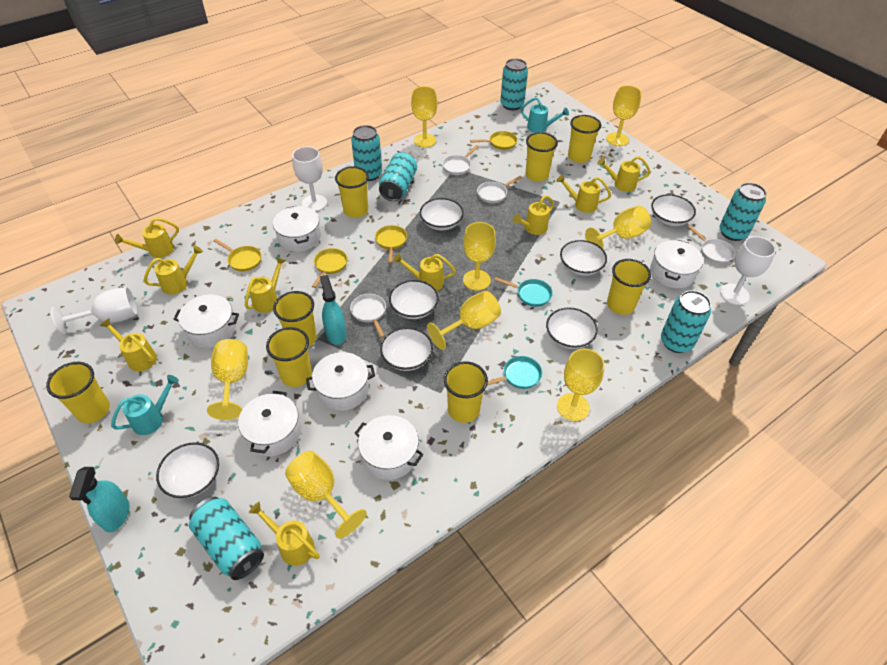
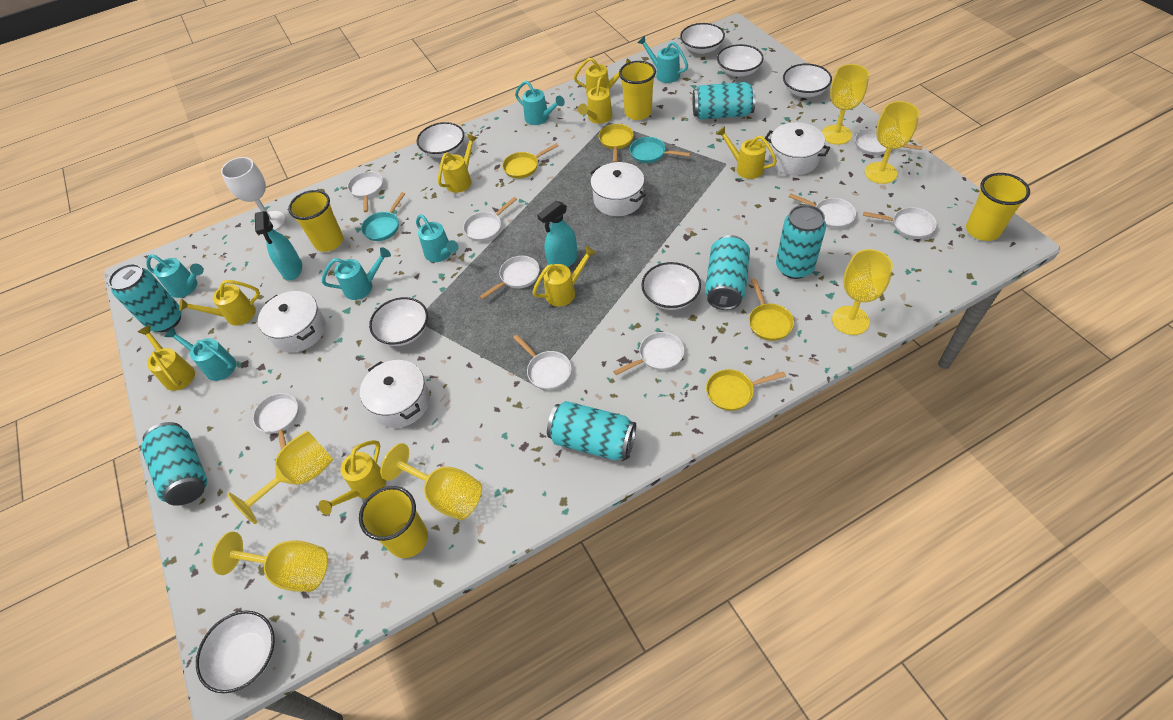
turquoise watering can: [111,375,179,435] [521,97,569,133] = 2 -> [146,254,204,298] [164,327,236,381] [322,248,391,300] [416,215,459,262] [515,81,565,125] [637,36,688,83] = 6
white goblet: [51,287,138,336] [292,146,327,211] [720,236,776,305] = 3 -> [221,157,285,231] = 1
white pan: [350,294,386,338] [442,145,479,175] [477,176,522,203] [688,225,735,264] = 4 -> [253,393,299,449] [348,171,383,212] [463,197,517,242] [480,256,540,299] [513,335,572,390] [613,332,684,375] [788,193,856,229] [855,128,923,155] [863,207,937,239] = 9
white pot: [173,295,239,348] [238,391,301,456] [273,206,321,252] [306,352,375,411] [354,415,424,480] [650,240,703,288] = 6 -> [258,291,326,352] [360,360,430,428] [590,162,646,216] [765,122,830,175] = 4
yellow cup: [46,362,110,423] [266,327,312,387] [273,291,317,347] [335,166,369,218] [444,361,488,423] [525,132,558,182] [568,115,601,163] [607,259,651,315] = 8 -> [288,190,344,252] [359,486,428,558] [619,61,656,120] [966,173,1030,241] = 4
yellow goblet: [207,339,248,420] [285,451,367,539] [411,86,437,148] [427,291,501,350] [463,222,496,291] [557,349,605,421] [585,206,651,249] [606,85,642,146] = 8 -> [211,532,328,592] [227,430,334,524] [380,443,482,520] [822,64,869,145] [832,249,893,335] [865,101,919,184] = 6
yellow watering can: [100,318,157,371] [115,218,179,258] [144,246,203,295] [245,257,286,313] [249,502,320,566] [393,253,456,291] [513,195,554,235] [557,174,611,213] [598,156,651,192] = 9 -> [138,325,195,391] [179,280,260,326] [319,440,386,515] [438,134,477,193] [532,246,597,306] [574,58,631,96] [578,77,612,124] [716,126,777,179] = 8

